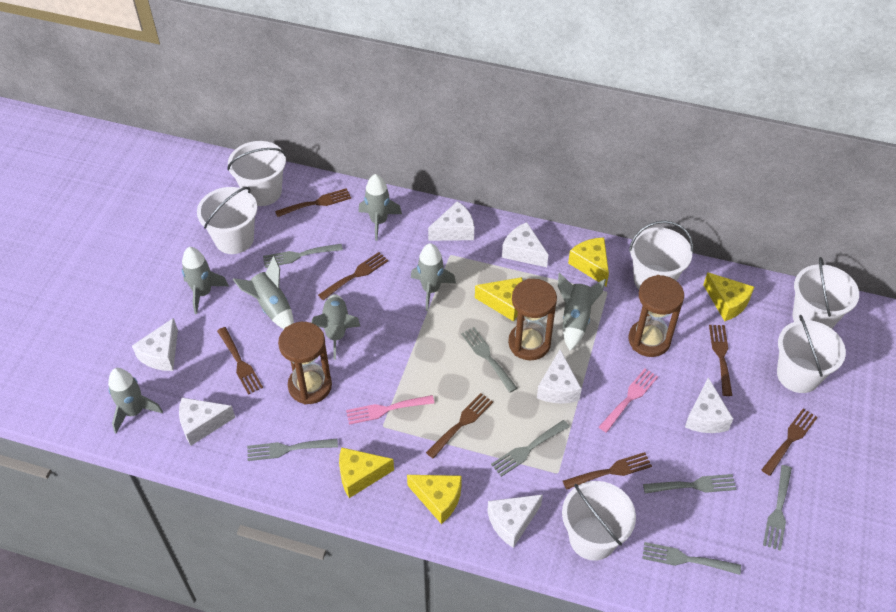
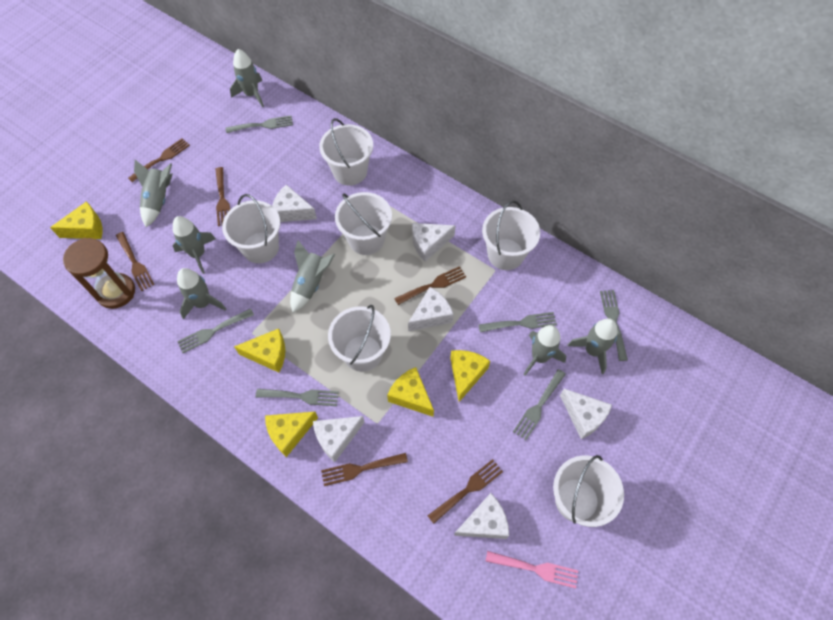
brown fork: [217,327,263,395] [275,188,351,217] [318,252,388,300] [426,393,493,459] [563,452,652,490] [709,325,733,396] [761,408,818,476] = 7 -> [116,232,155,291] [128,138,190,183] [215,167,230,226] [321,453,408,486] [394,266,466,305] [428,459,503,524] = 6
brown hourglass: [278,322,332,405] [508,279,557,360] [629,275,684,357] = 3 -> [63,238,135,309] = 1
grey fork: [247,439,338,461] [263,244,343,268] [461,327,517,393] [491,420,570,477] [642,542,741,575] [643,474,737,494] [763,465,792,551] = 7 -> [177,308,254,353] [226,115,293,133] [256,389,339,406] [478,312,557,332] [513,369,566,440] [600,290,628,361] = 6
pink fork: [346,395,434,425] [599,369,658,433] = 2 -> [485,551,578,588] = 1
white cheese: [132,318,178,371] [179,398,235,446] [428,201,474,241] [487,494,543,548] [502,222,549,267] [537,350,582,404] [685,377,733,433] = 7 -> [272,185,317,222] [313,416,364,462] [408,287,453,331] [412,223,456,262] [454,493,509,539] [560,389,612,439] = 6

